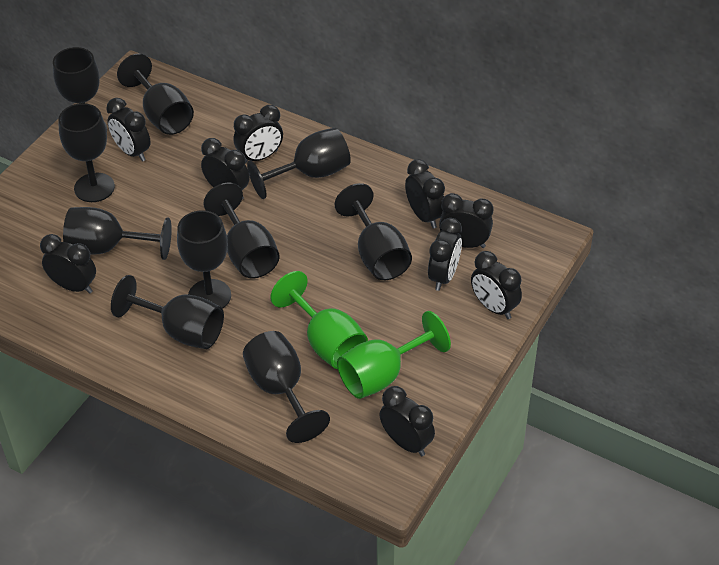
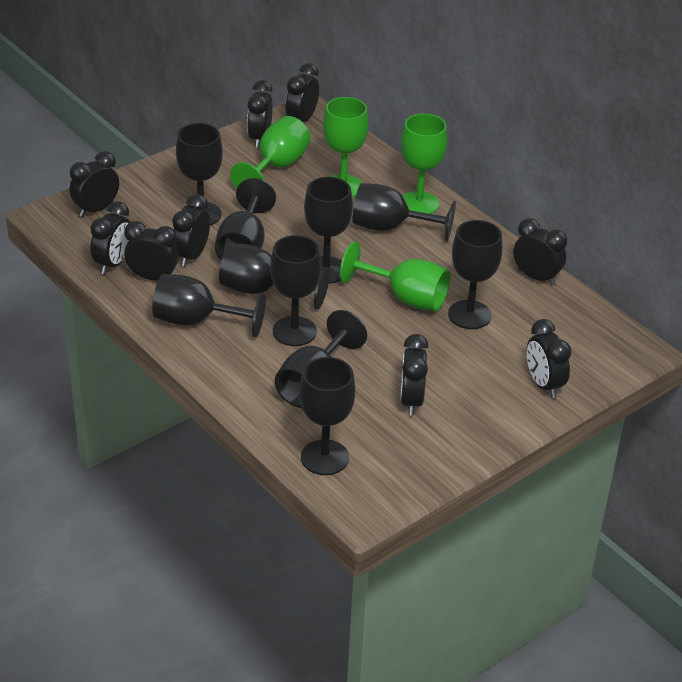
green goblet: [270,271,368,369] [337,311,451,399] = 2 -> [230,116,311,189] [323,97,368,197] [340,242,450,311] [401,113,447,214] = 4

